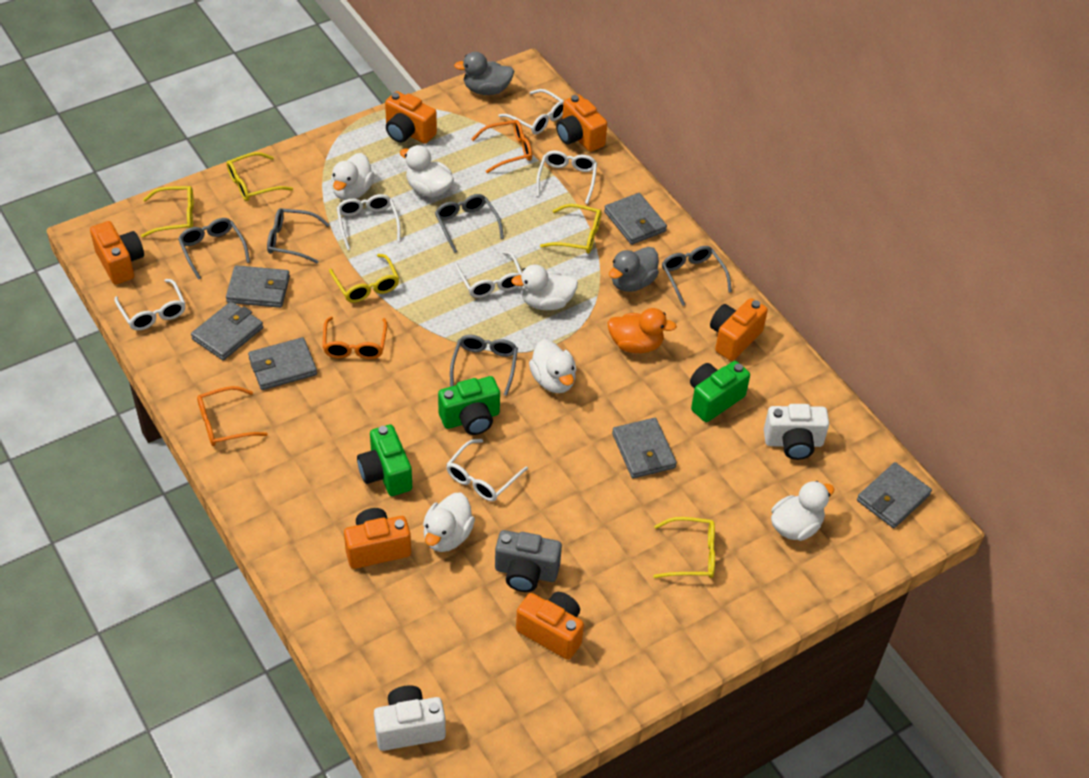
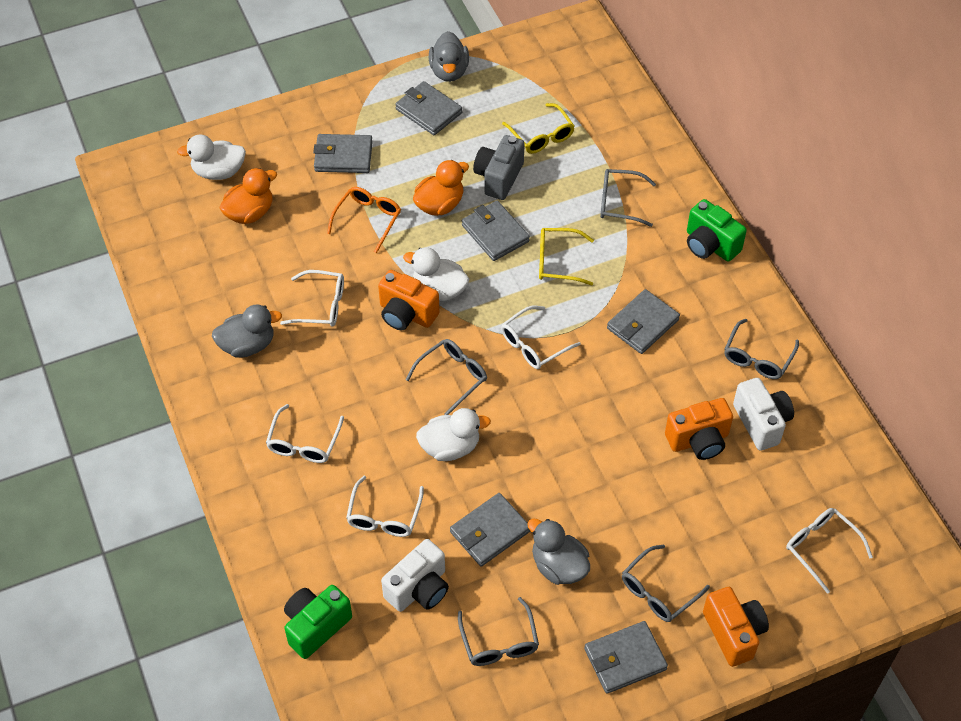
green camera: [357,424,412,496] [438,376,500,435] [690,361,750,422] = 3 -> [284,585,352,659] [687,199,747,262] = 2
grey duck: [454,52,514,95] [609,247,659,292] = 2 -> [212,304,282,358] [429,31,469,82] [527,518,590,585] = 3
orange camera: [90,221,144,285] [344,508,411,569] [385,91,437,144] [516,592,584,660] [556,94,607,152] [710,298,768,361] = 6 -> [378,270,440,330] [665,398,733,460] [703,587,769,667] = 3
orange duck: [607,308,677,353] = 1 -> [219,168,277,224] [413,160,469,216] = 2
orange glasses: [197,386,268,446] [322,317,387,359] [471,120,532,173] = 3 -> [327,187,401,253] = 1
white duck: [331,153,375,200] [400,145,454,197] [423,493,475,552] [511,265,578,310] [529,339,576,393] [771,481,834,541] = 6 -> [177,135,246,180] [403,247,469,301] [416,408,491,461] = 3
white glasses: [115,279,186,330] [337,194,401,250] [446,439,528,501] [454,251,522,298] [499,89,564,135] [536,151,597,204] = 6 -> [266,404,344,463] [280,270,344,327] [346,476,424,537] [501,306,581,369] [786,508,873,594] = 5
yellow glasses: [141,186,194,237] [227,152,293,201] [329,254,399,303] [540,204,601,254] [653,517,715,578] = 5 -> [502,103,575,154] [539,228,594,285] = 2

